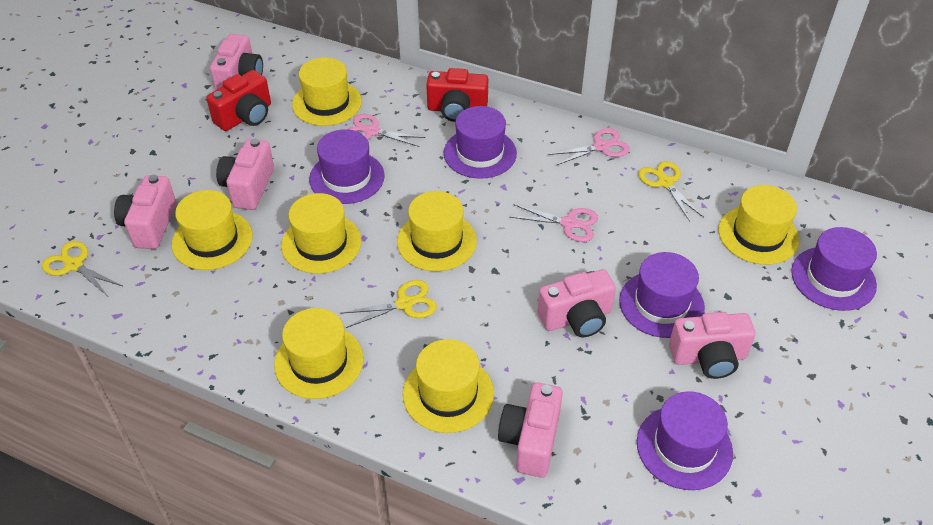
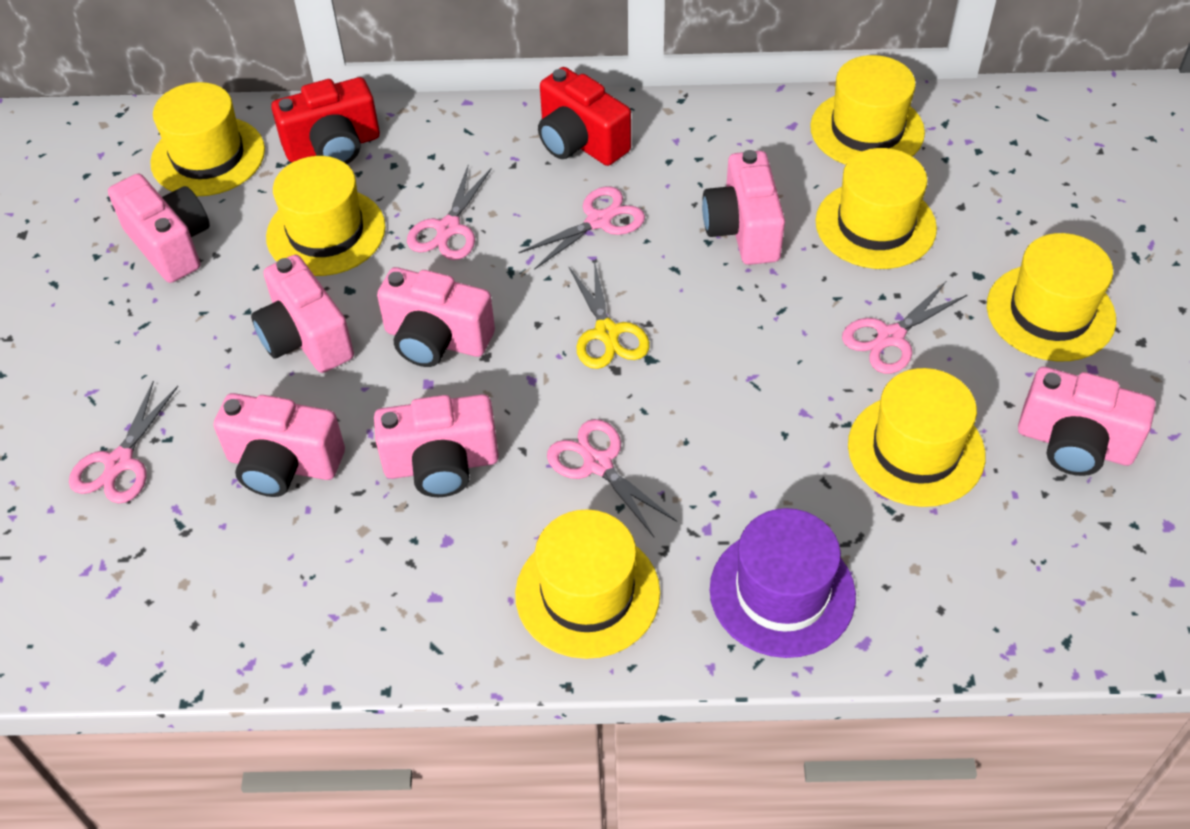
pink camera: [114,175,176,249] [210,34,263,90] [216,138,274,210] [498,383,563,478] [537,269,616,337] [669,312,756,379] = 6 -> [108,173,210,283] [214,393,345,497] [251,255,354,373] [374,394,499,497] [377,267,495,367] [702,150,785,265] [1018,367,1156,476] = 7
pink scissors: [348,114,425,147] [510,204,598,242] [549,128,630,166] = 3 -> [69,381,178,504] [407,166,492,260] [519,187,645,270] [547,419,677,537] [842,281,967,374] = 5
purple hat: [309,129,385,204] [444,106,517,179] [619,252,705,338] [637,391,733,490] [791,227,877,311] = 5 -> [710,508,856,658] = 1
yellow scissors: [42,241,122,296] [341,280,437,328] [638,161,704,222] = 3 -> [569,260,650,369] = 1

